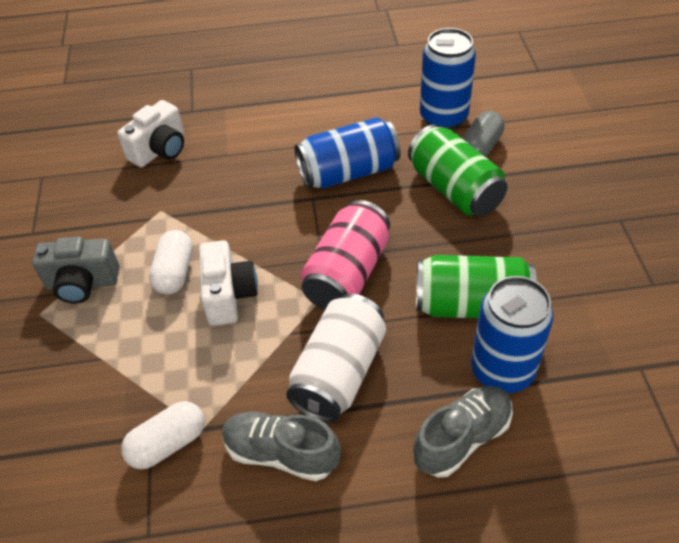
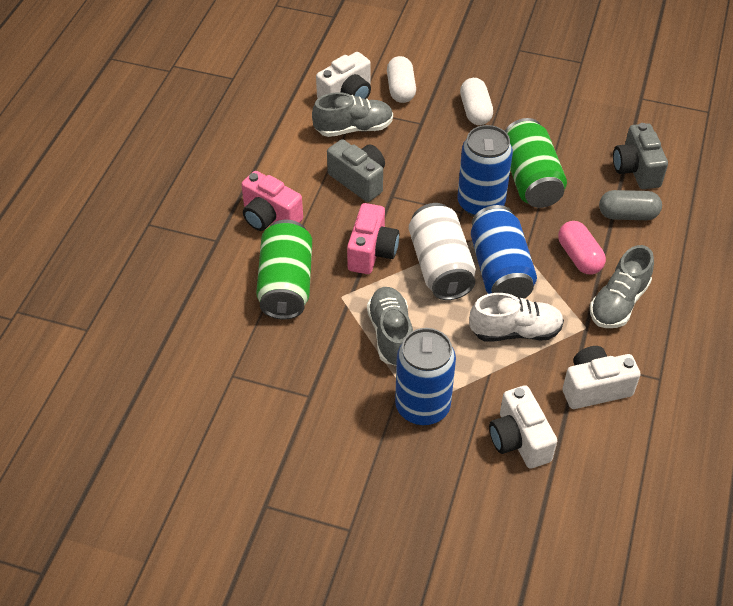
grey camera: [32,237,119,303] = 1 -> [327,139,385,202] [613,123,668,189] = 2
grey shoe: [222,412,341,481] [413,386,513,477] = 2 -> [312,92,393,137] [367,287,413,366] [590,245,654,328] = 3
pink camera: none = 0 -> [241,171,303,231] [347,203,399,274] = 2
pink can: [301,200,390,309] = 1 -> none = 0
pink capsule: none = 0 -> [558,221,606,274] = 1
white camera: [117,100,184,167] [199,240,258,326] = 2 -> [316,52,371,99] [489,385,557,469] [562,346,641,409] = 3
white shoe: none = 0 -> [469,293,564,342] = 1

